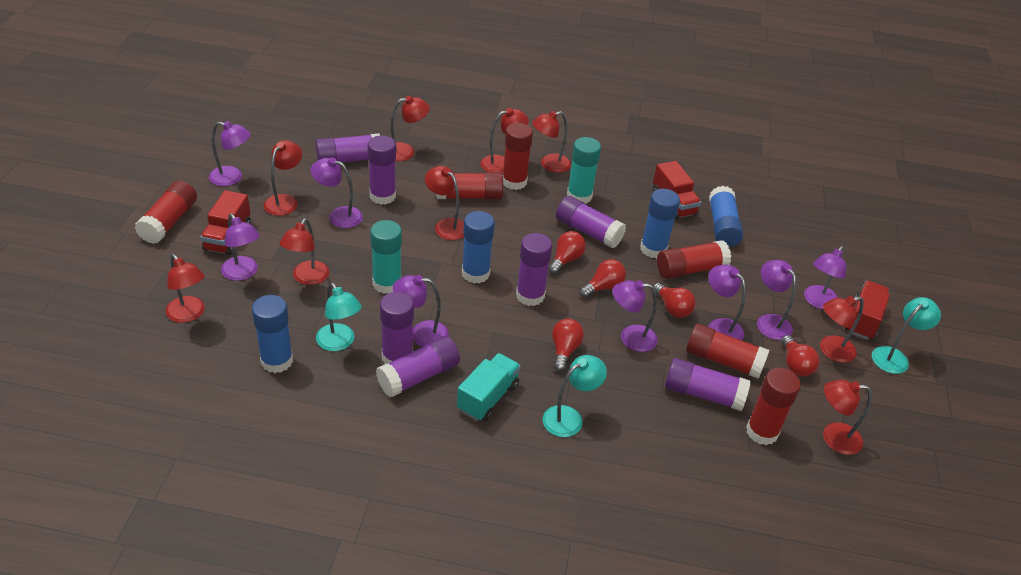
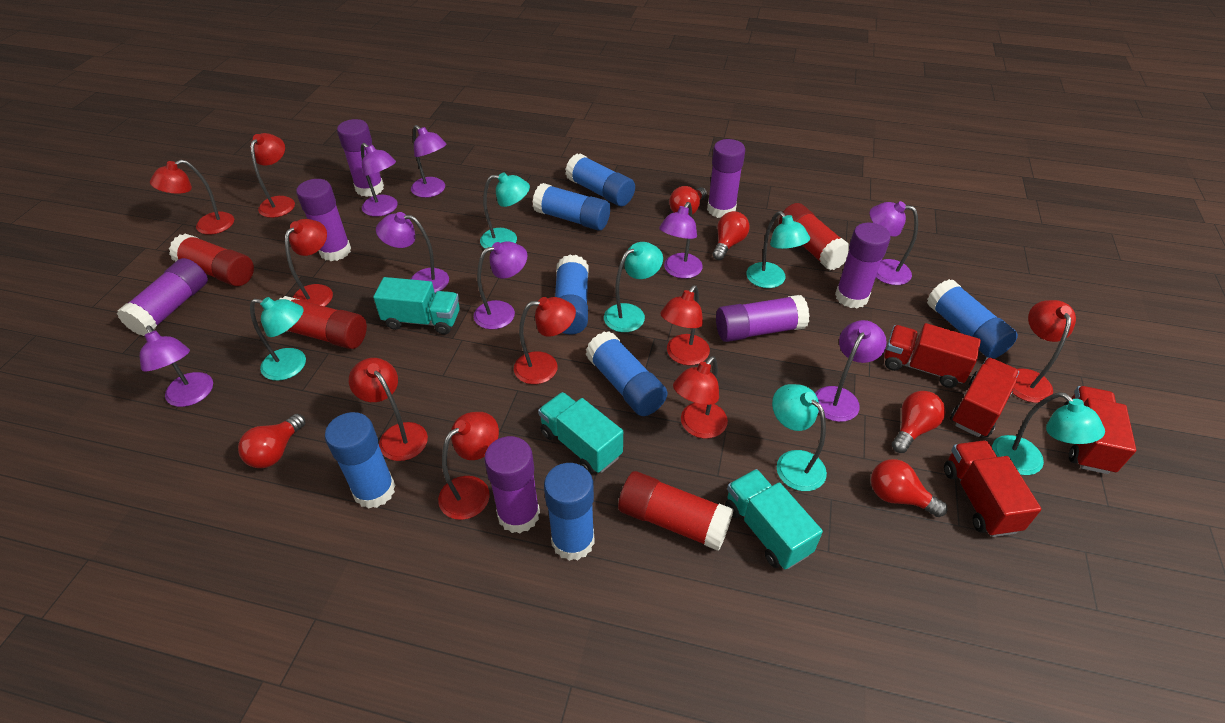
blue glue stick: [252,295,293,373] [462,211,495,283] [640,189,680,258] [709,186,743,247] = 4 -> [325,412,395,509] [532,183,610,231] [544,463,595,561] [555,255,589,334] [565,154,635,206] [585,331,668,416] [927,279,1018,359] = 7
red glue stick: [135,181,197,244] [437,172,503,199] [502,123,533,190] [657,240,731,279] [686,324,769,379] [746,368,801,445] = 6 -> [169,233,254,286] [280,296,367,349] [618,471,733,551] [779,203,849,270] = 4
red truck: [200,190,251,255] [653,161,701,219] [845,281,890,340] = 3 -> [884,323,981,388] [944,440,1042,537] [950,357,1019,437] [1064,386,1136,474] = 4
turquoise glue stick: [370,220,402,294] [567,137,601,204] = 2 -> none = 0
turquoise lamp: [316,283,362,351] [543,355,607,437] [872,297,941,374] = 3 -> [250,297,306,381] [480,173,530,249] [604,242,663,332] [746,211,810,288] [772,384,827,491] [992,392,1105,475] = 6
turquoise truck: [457,353,521,421] = 1 -> [373,277,460,334] [538,392,623,474] [725,469,823,569] = 3

